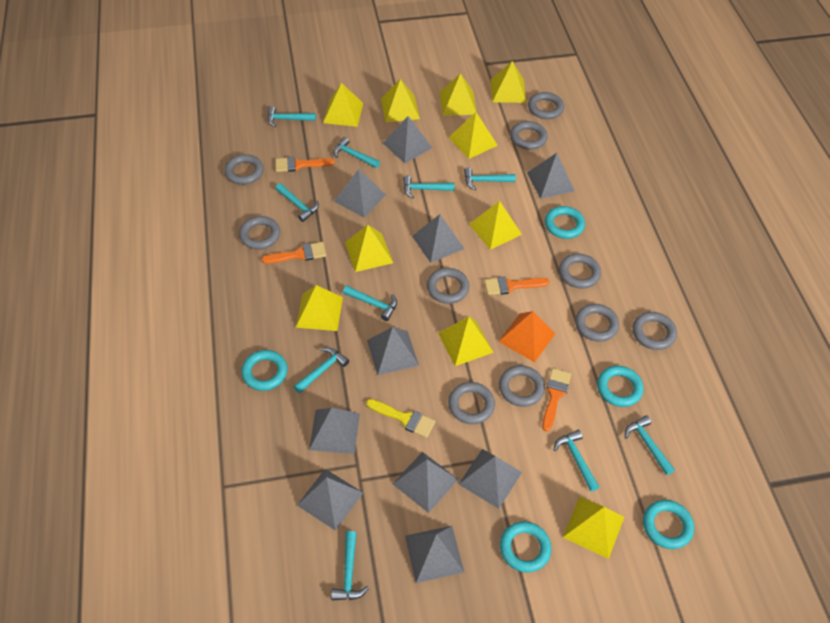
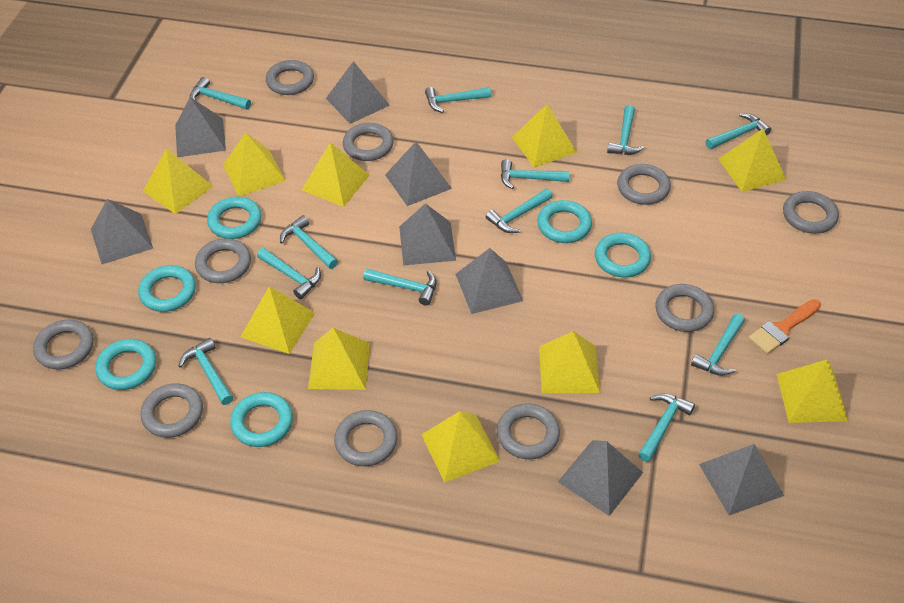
grey pyramid: [297,469,363,531] [309,408,360,454] [334,169,386,218] [367,327,419,375] [383,116,433,163] [393,452,458,513] [405,526,464,583] [412,214,465,263] [459,449,522,509] [527,153,575,199] = 10 -> [91,199,153,264] [175,97,226,157] [326,61,390,124] [385,142,452,206] [399,203,456,265] [456,248,523,314] [558,440,643,516] [699,444,784,515] = 8
orange brush: [262,242,326,264] [275,156,335,172] [484,276,549,295] [542,368,571,431] = 4 -> [749,299,821,354] = 1
orange pyramid: [498,311,556,362] = 1 -> none = 0
turquoise hammer: [267,106,316,127] [275,183,319,222] [293,347,349,393] [331,531,369,600] [333,137,380,168] [343,285,397,321] [403,175,454,198] [464,168,516,190] [554,430,599,492] [625,415,675,475] = 10 -> [179,338,233,405] [190,77,251,110] [257,248,321,299] [280,215,338,269] [363,269,437,306] [425,87,491,113] [486,189,552,233] [501,159,569,189] [607,105,644,155] [638,393,695,462] [691,314,745,376] [706,113,771,149] = 12
turquoise ring: [241,350,287,391] [500,521,551,572] [545,206,585,239] [597,366,643,407] [643,500,694,549] = 5 -> [95,339,156,390] [138,265,196,312] [207,197,261,239] [230,392,293,447] [537,200,592,243] [595,232,651,278] = 6
yellow brush: [366,399,435,438] = 1 -> none = 0

